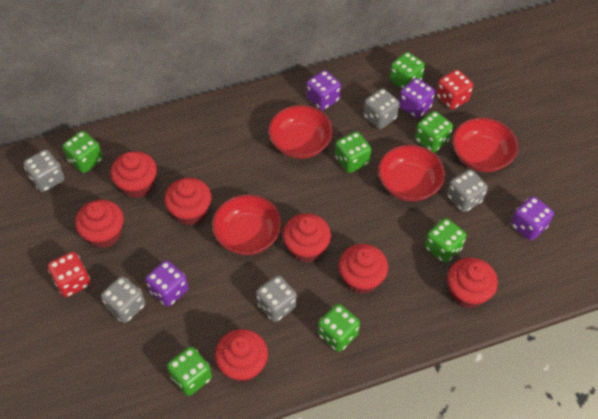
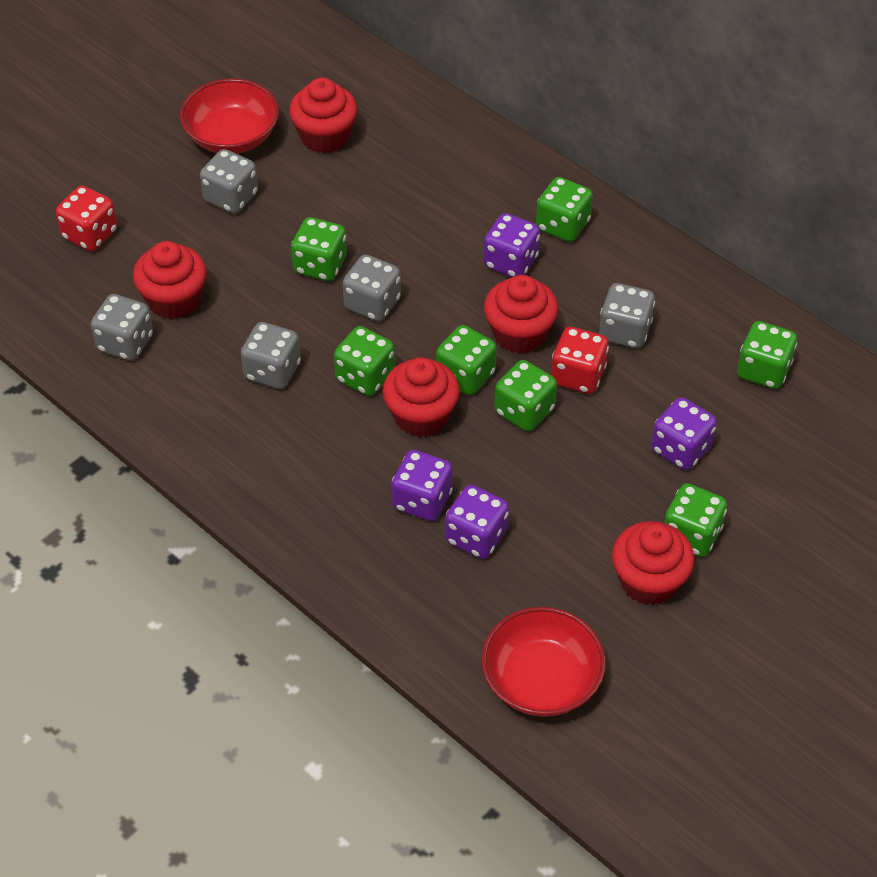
red bowl: [212,194,282,255] [268,105,333,159] [378,145,445,201] [452,118,518,172] = 4 -> [180,79,279,154] [481,607,606,717] = 2
red cupcake: [75,200,124,248] [110,151,157,198] [164,178,212,225] [215,329,268,382] [283,213,331,263] [339,244,388,294] [447,258,498,308] = 7 -> [133,241,207,319] [289,78,357,153] [383,357,460,437] [484,275,558,354] [612,521,695,605] = 5

